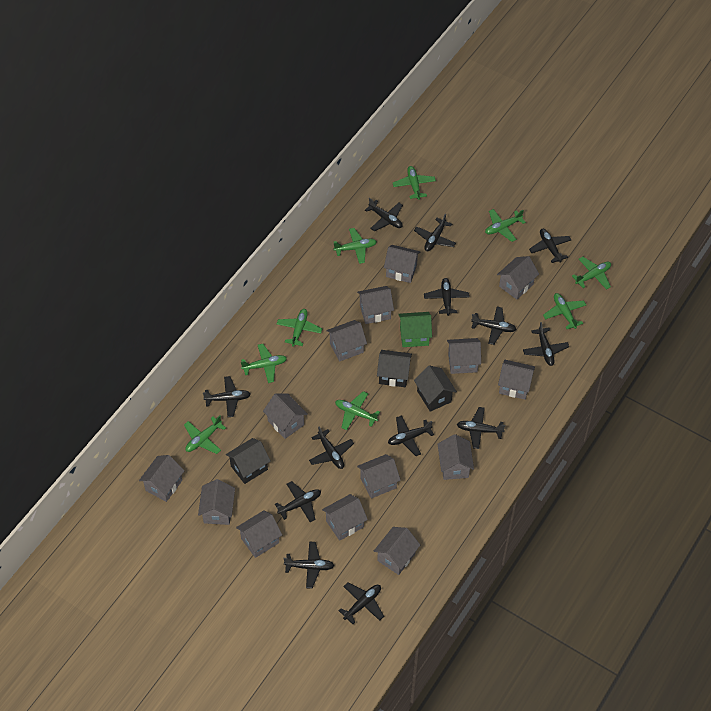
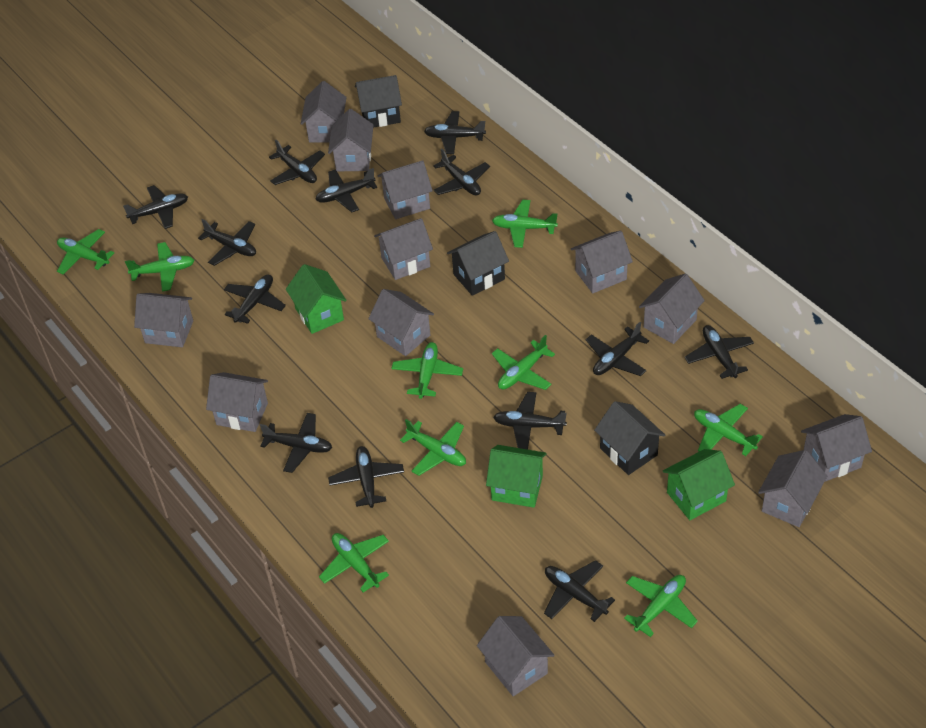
green house: [398,312,432,347] = 1 -> [286,264,347,334] [486,445,547,508] [663,449,735,520] = 3
grey house: [139,455,185,502] [198,479,235,525] [236,510,282,558] [263,393,308,439] [322,494,368,541] [326,320,367,362] [357,286,394,324] [357,454,401,499] [374,527,420,575] [384,245,420,283] [437,434,474,480] [447,338,481,374] [497,256,539,300] [498,360,535,400] = 14 -> [134,293,193,347] [206,372,268,432] [301,81,347,142] [328,109,374,171] [368,289,434,356] [374,218,433,280] [378,160,433,219] [477,616,555,696] [571,231,633,293] [639,273,705,344] [758,450,827,527] [801,414,872,482] = 12

